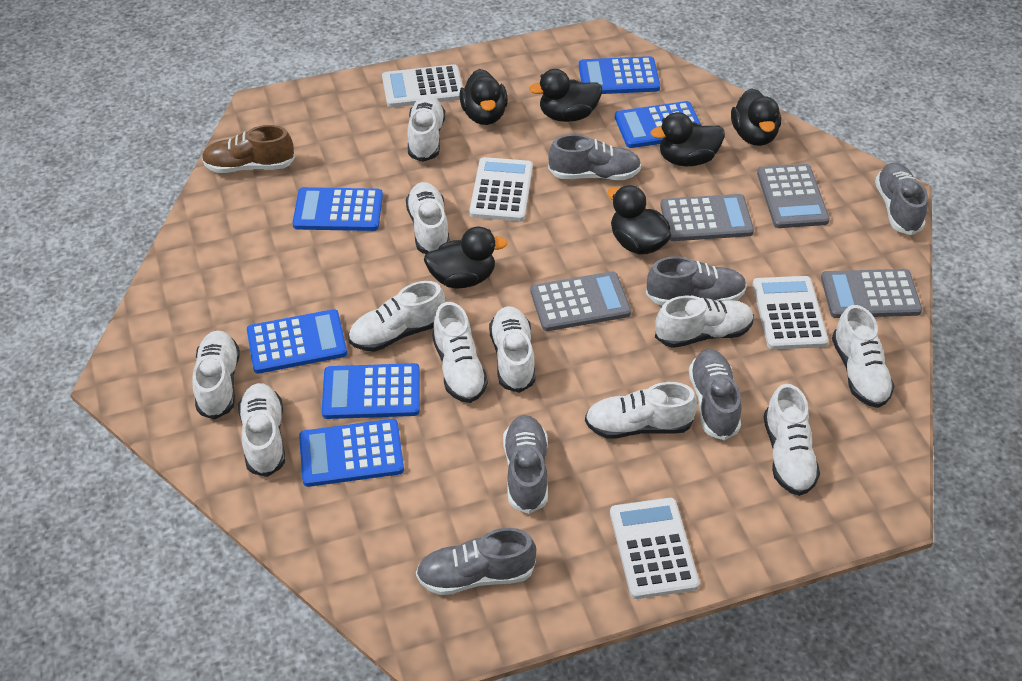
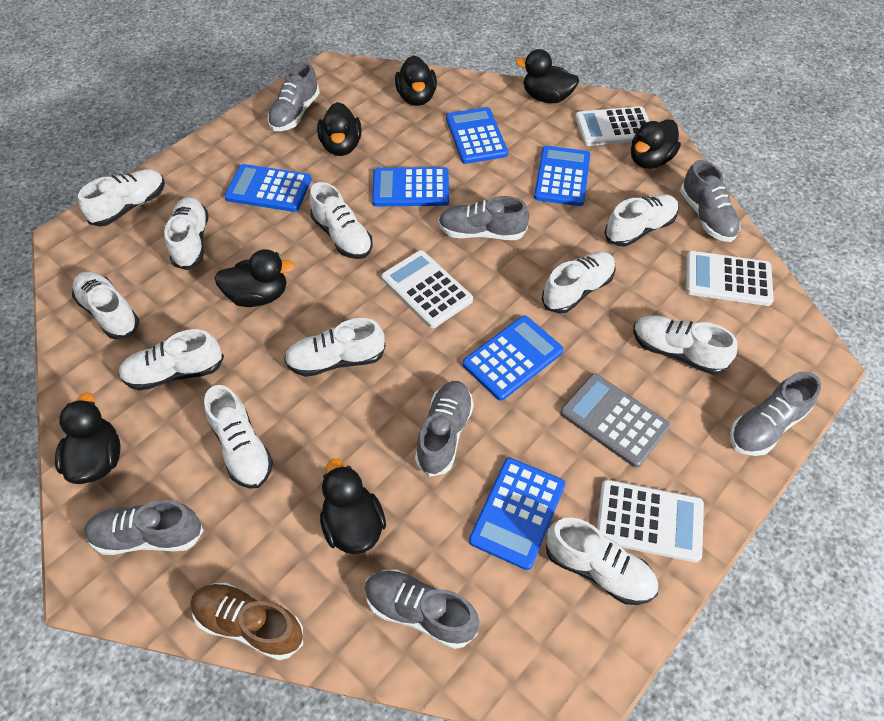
black duck: [424,227,508,288] [459,69,508,125] [529,69,602,122] [607,185,671,255] [650,112,725,166] [731,88,781,146] = 6 -> [55,393,121,484] [215,249,295,307] [317,102,362,156] [320,459,386,554] [395,55,437,106] [516,49,579,103] [631,119,681,169] = 7
grey calculator: [531,271,631,331] [660,194,754,241] [757,164,830,228] [821,269,922,318] = 4 -> [560,373,670,468] = 1
grey shoe: [416,528,536,595] [503,415,548,514] [548,134,641,180] [646,256,747,306] [689,349,742,441] [875,162,928,235] = 6 -> [84,500,204,555] [268,62,320,131] [364,569,480,649] [415,381,474,477] [438,196,529,240] [680,160,741,242] [730,371,821,456] = 7

